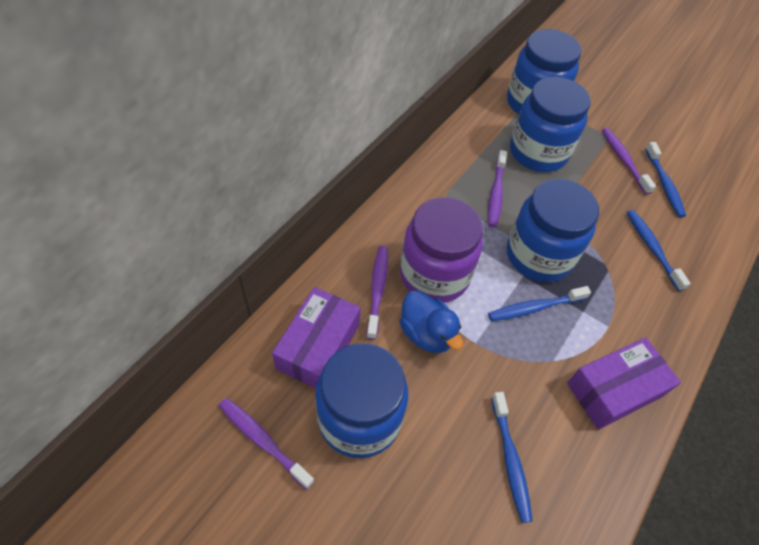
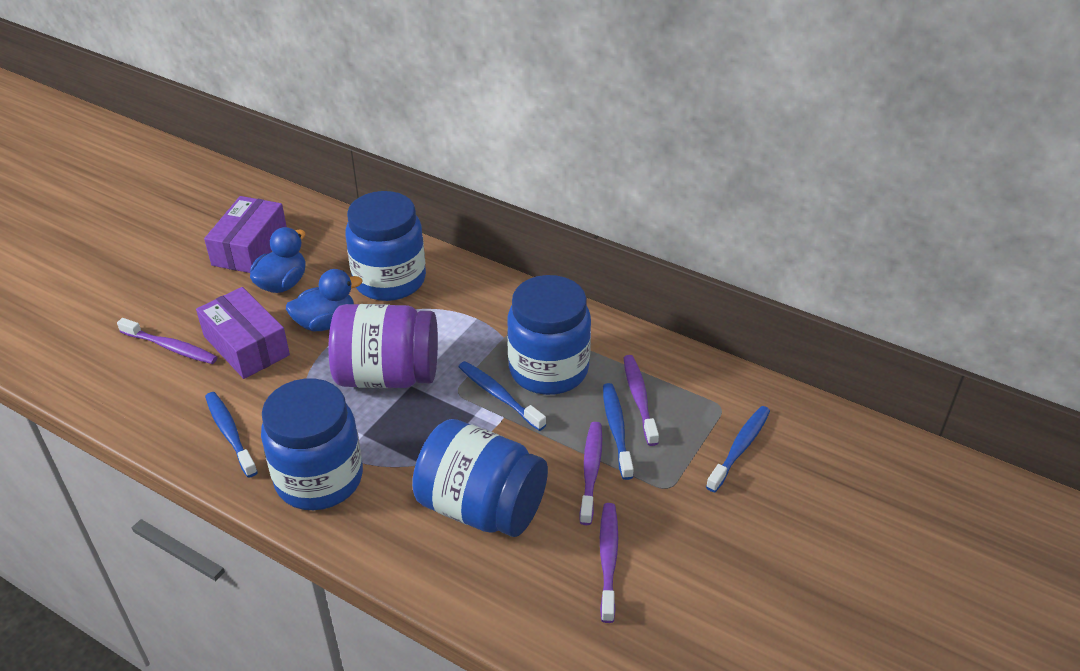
blue duck: [400,290,463,353] = 1 -> [250,227,306,293] [286,269,362,331] = 2

